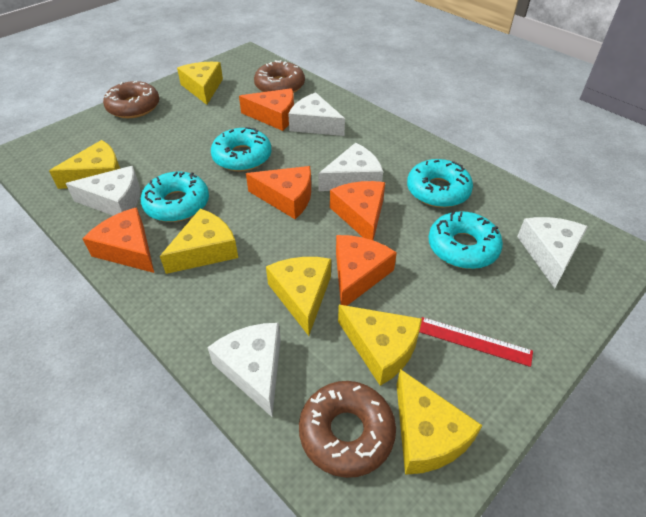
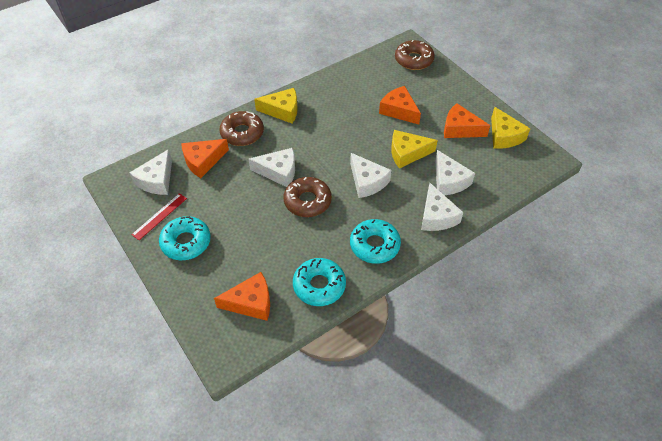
orange cheese: [82,207,154,273] [239,88,294,131] [246,166,311,219] [330,181,385,240] [336,235,397,306] = 5 -> [181,139,229,178] [214,272,270,321] [379,86,421,125] [444,103,490,138] = 4
turquoise donut: [141,172,209,222] [211,127,272,172] [407,159,473,208] [429,211,503,269] = 4 -> [159,216,211,260] [293,258,346,306] [350,219,401,264] = 3
yellow cheese: [49,140,120,189] [160,208,238,274] [177,62,223,105] [266,257,331,336] [338,305,422,386] [397,369,483,475] = 6 -> [254,88,298,124] [391,130,438,169] [491,107,531,149] = 3

